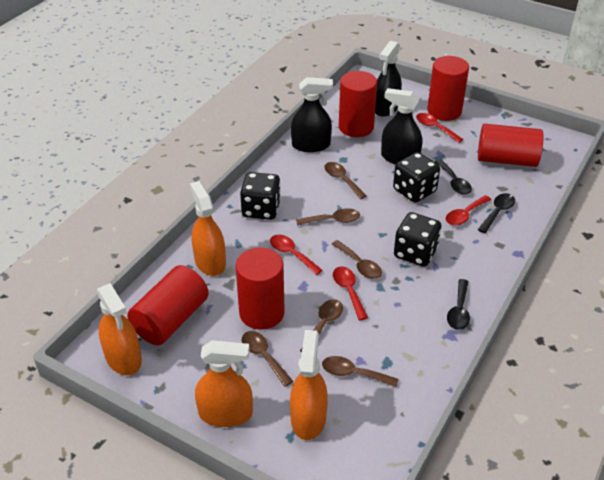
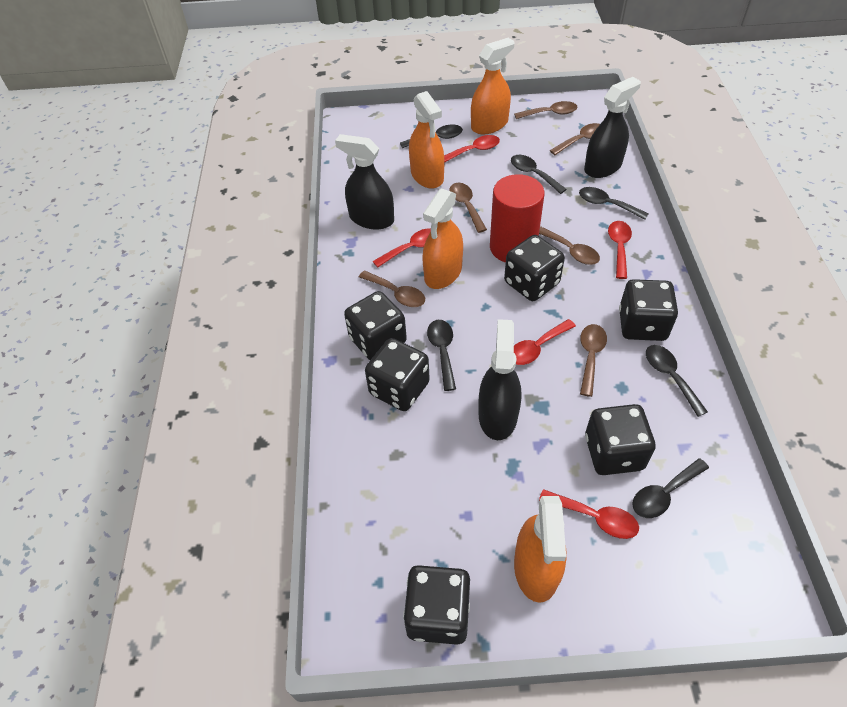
black dice: [240,172,281,220] [393,152,440,203] [394,212,442,267] = 3 -> [344,291,407,360] [365,338,430,411] [403,565,470,645] [504,235,565,301] [585,404,656,475] [619,279,678,341] = 6
black spoon: [435,159,472,195] [447,279,470,330] [478,193,515,233] = 3 -> [400,124,463,148] [427,320,456,391] [511,155,567,194] [579,187,649,220] [632,458,709,518] [646,345,708,417] = 6
red cylinder: [127,265,209,345] [236,248,285,330] [339,71,377,137] [427,56,469,121] [478,124,544,167] = 5 -> [490,174,544,262] = 1
red spoon: [270,234,322,275] [333,266,368,320] [416,113,463,143] [446,195,491,226] = 4 -> [373,228,431,268] [444,135,500,163] [514,319,576,365] [539,489,639,539] [608,221,632,279] = 5

